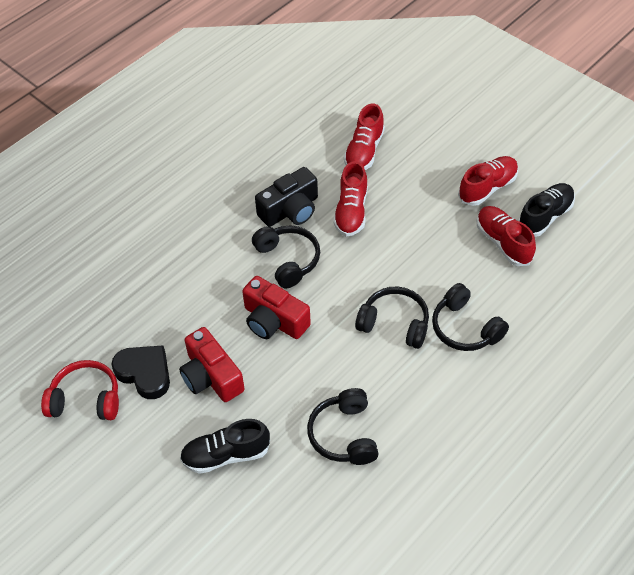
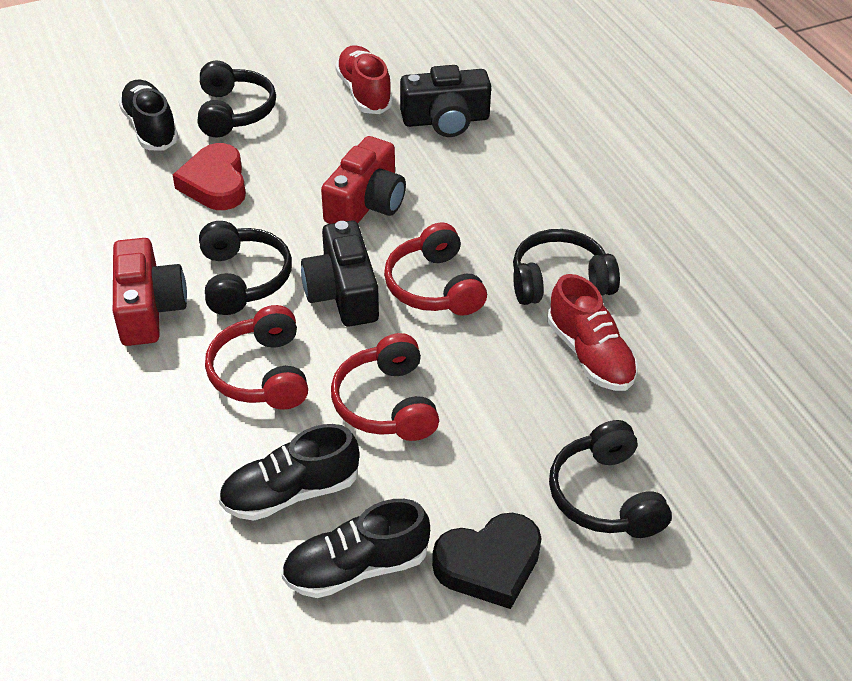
black camera: [255,167,318,227] = 1 -> [301,221,379,327] [400,65,491,137] = 2
black shoe: [180,419,270,474] [518,183,575,237] = 2 -> [119,79,179,151] [219,424,359,521] [281,499,430,598] = 3
red headphones: [41,360,119,420] = 1 -> [205,305,308,410] [331,333,439,441] [384,222,487,316] = 3
red heart: none = 0 -> [173,143,246,210] = 1
red shoe: [333,161,368,237] [344,104,385,170] [458,156,518,206] [477,206,536,266] = 4 -> [335,45,393,114] [547,274,638,391] = 2

